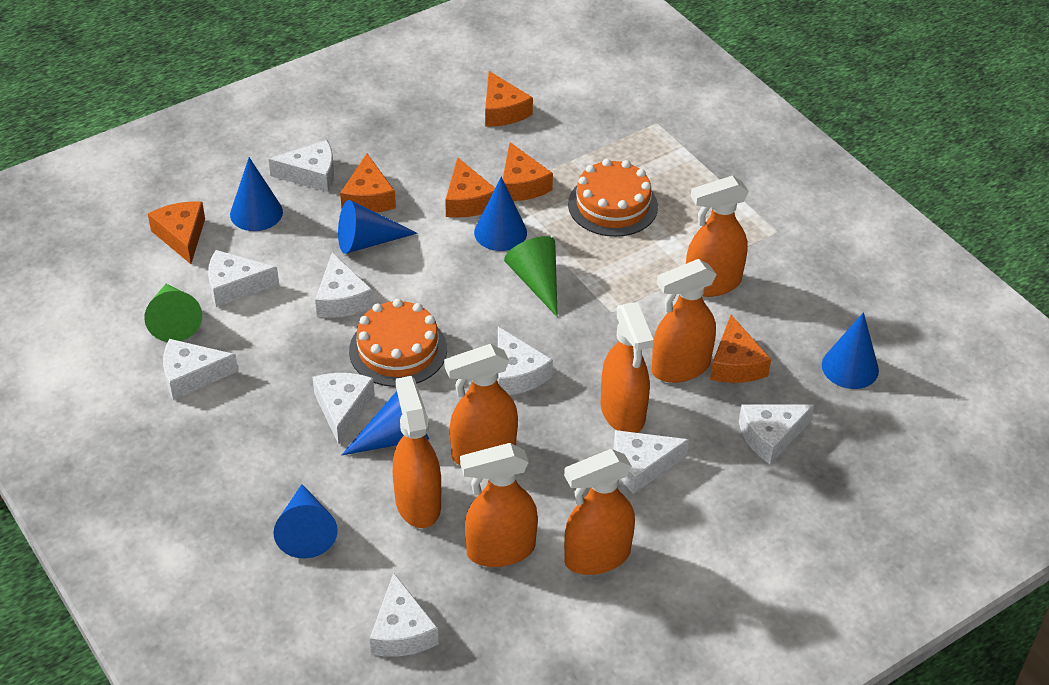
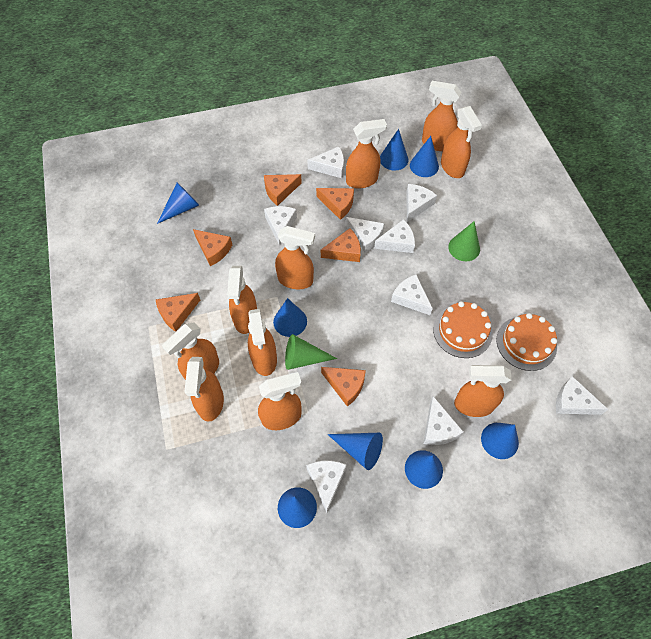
blue cone: [230,157,283,231] [273,484,338,558] [338,200,418,254] [341,391,429,456] [474,177,527,251] [822,312,879,389] = 6 -> [157,183,199,224] [273,298,307,337] [278,487,317,528] [327,433,383,470] [380,129,408,171] [405,450,443,489] [410,136,439,177] [481,423,519,459] = 8
orange spray bottle: [393,376,441,528] [444,344,518,465] [460,443,538,567] [564,449,635,575] [600,302,654,433] [652,259,717,383] [686,176,749,297] = 7 -> [162,323,219,380] [184,357,224,422] [227,266,257,334] [248,309,277,376] [258,372,302,430] [275,226,315,289] [346,119,387,189] [422,81,461,151] [441,106,482,178] [454,365,511,417] = 10

